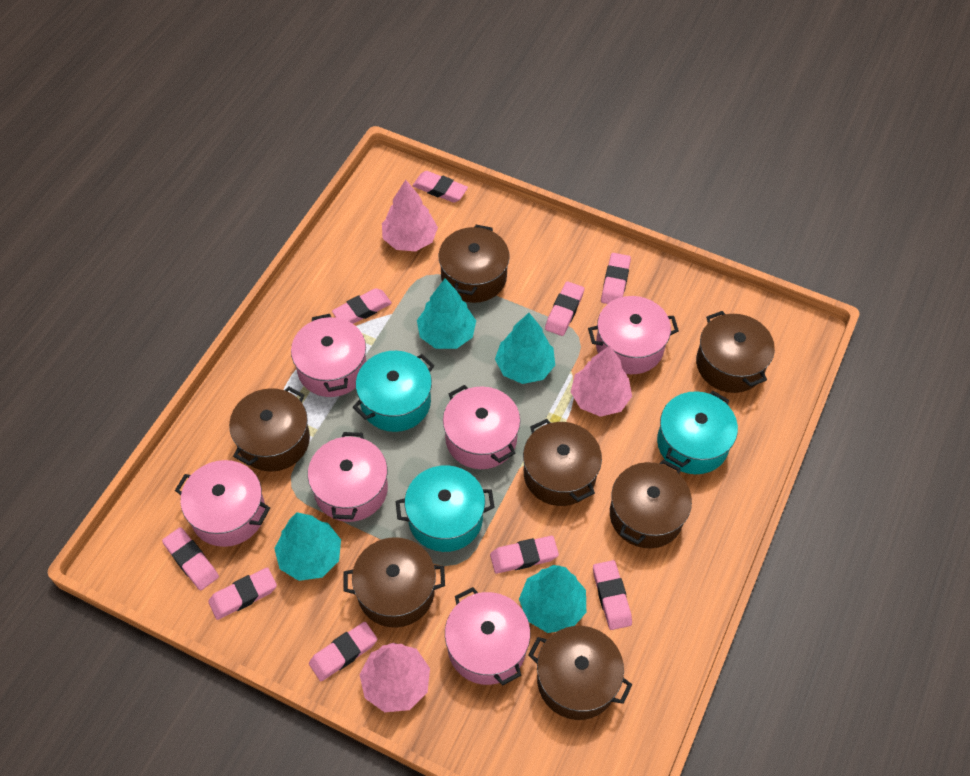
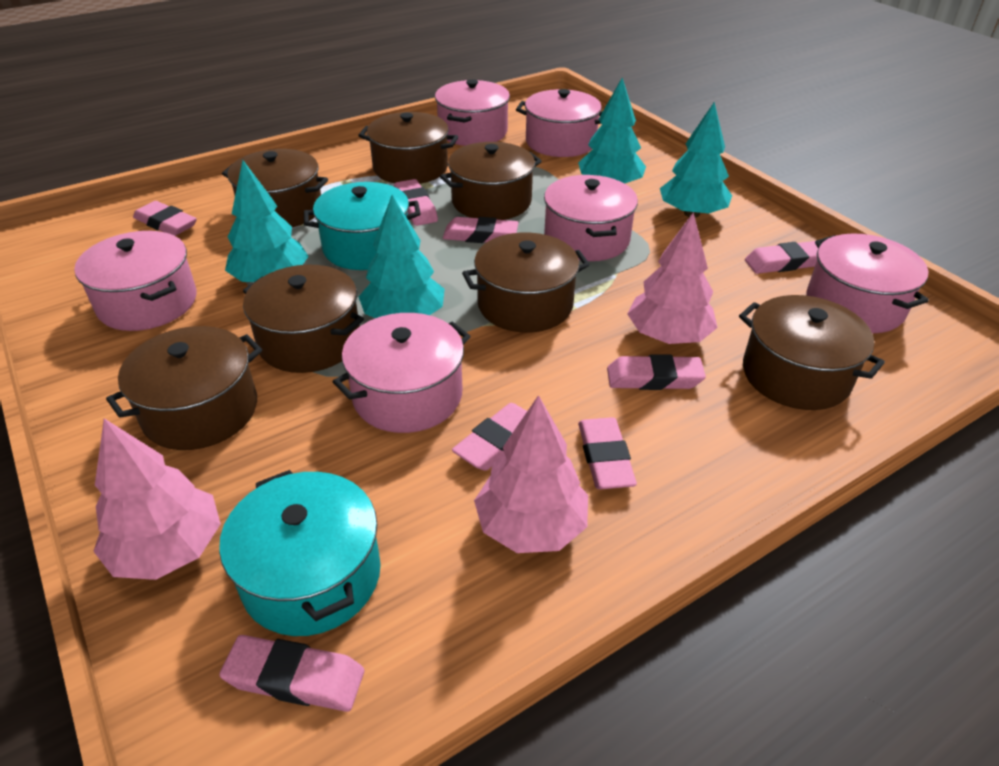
pink eraser: [162,527,219,590] [208,567,277,620] [309,622,377,681] [332,288,392,324] [413,171,468,203] [490,536,559,574] [545,281,584,336] [593,560,632,630] [601,253,631,304] = 9 -> [133,201,197,236] [219,635,364,712] [394,179,438,226] [443,217,519,243] [452,403,527,471] [578,417,637,489] [607,354,706,390] [745,241,818,274] = 8
turquoise pot: [353,351,435,432] [396,465,495,552] [657,391,738,474] = 3 -> [219,470,381,636] [304,182,421,270] = 2

